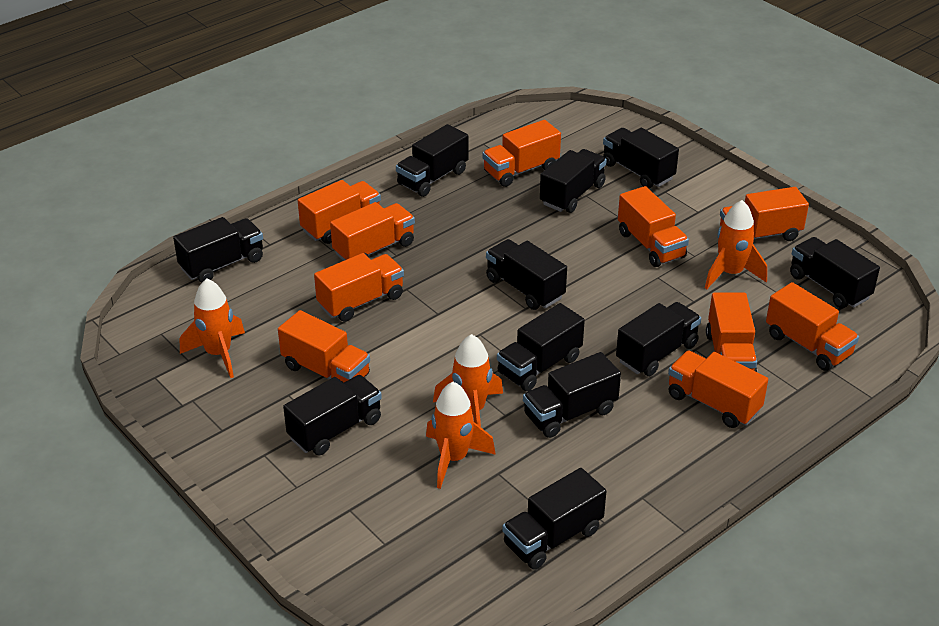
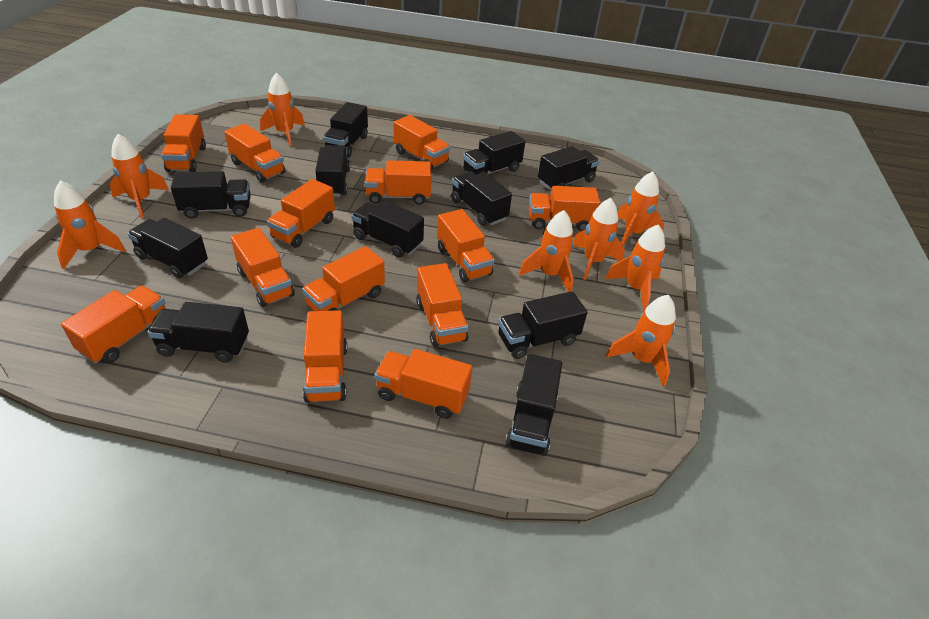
orange rocket: [180,279,245,378] [426,382,496,489] [433,334,503,427] [705,200,767,289] = 4 -> [54,181,126,269] [110,134,169,218] [260,73,305,146] [519,210,574,292] [573,198,625,280] [605,224,665,311] [606,295,676,387] [618,172,664,246] = 8
orange truck: [278,310,370,383] [298,180,381,244] [314,253,404,322] [330,202,415,261] [482,120,561,187] [618,186,689,267] [668,351,768,428] [706,293,757,372] [720,187,809,241] [766,282,859,371] = 10 -> [61,286,166,364] [161,114,206,172] [224,124,285,183] [231,228,295,307] [267,179,335,248] [302,246,385,311] [303,310,348,403] [365,160,431,205] [374,349,472,419] [394,115,450,170] [416,263,468,347] [437,209,495,282] [529,186,601,231] = 13

